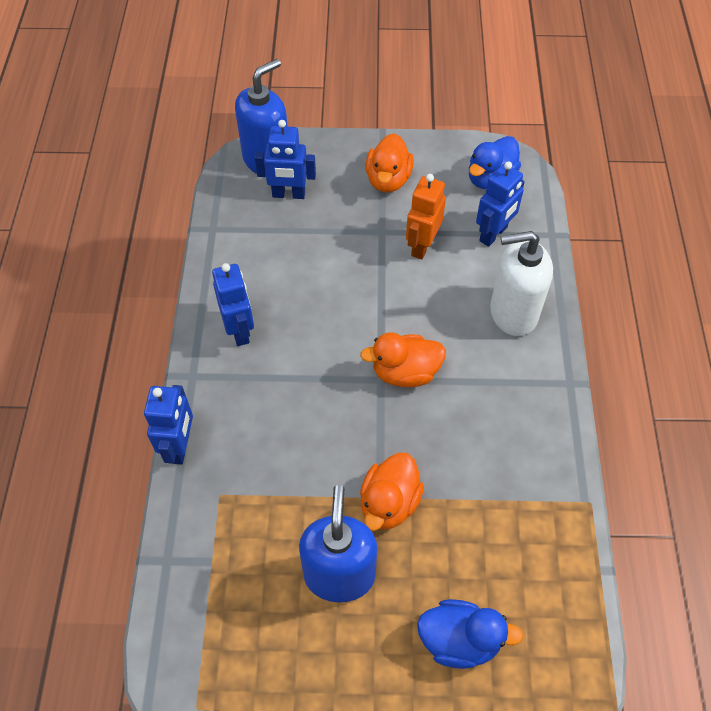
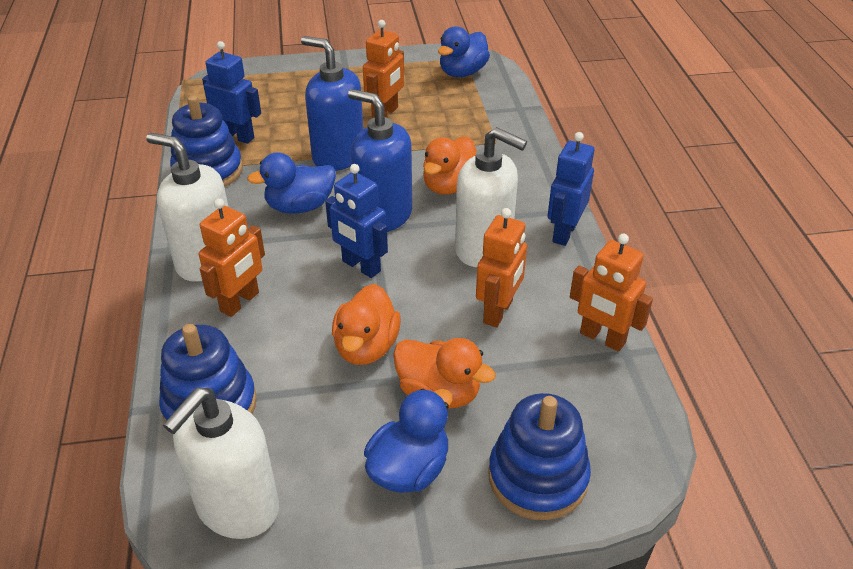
blue duck: [417,599,523,669] [469,136,521,189] = 2 -> [247,152,336,214] [364,389,453,493] [438,26,490,77] = 3
blue robot: [144,385,193,465] [212,263,254,346] [255,120,316,199] [476,161,525,247] = 4 -> [202,41,261,144] [325,164,388,278] [547,132,594,246] = 3
blue stacking toy: none = 0 -> [159,324,257,422] [170,95,243,187] [488,393,591,520] = 3
orange robot: [406,174,446,259] = 1 -> [199,198,265,317] [363,20,404,118] [476,208,527,327] [570,234,653,352] = 4
white soap dispenser: [490,231,553,336] = 1 -> [146,133,228,282] [163,388,279,539] [455,127,527,267] = 3

